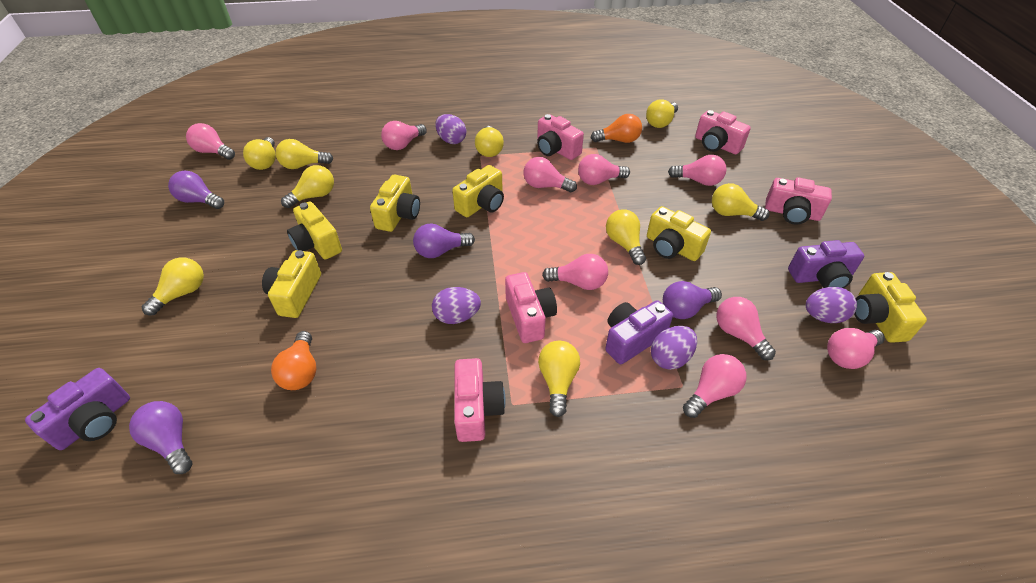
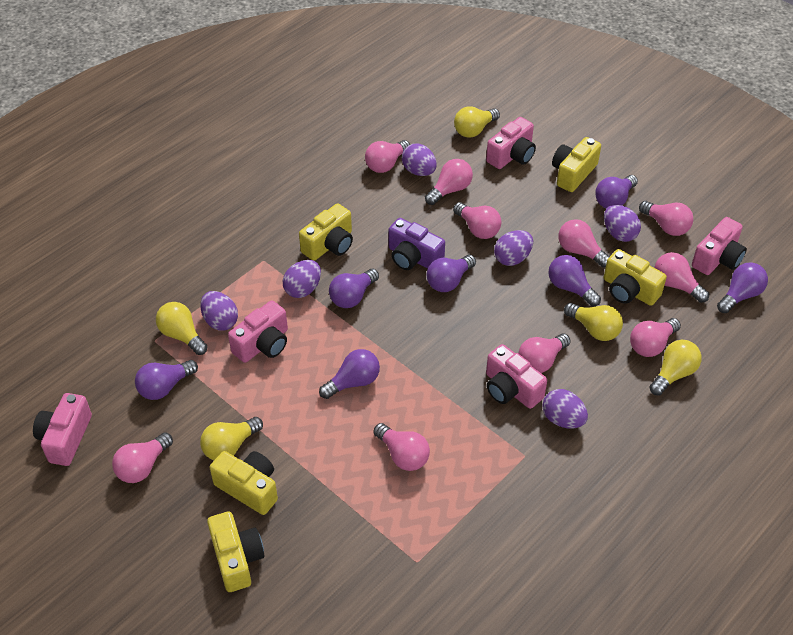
orange light bulb: [271,331,316,390] [591,114,642,143] = 2 -> none = 0
pink light bulb: [186,123,235,160] [381,121,427,150] [524,157,577,192] [542,254,608,290] [578,154,630,185] [668,155,727,186] [683,354,747,418] [716,297,776,360] [827,328,885,369] = 9 -> [112,432,173,483] [365,140,410,173] [373,423,430,471] [425,159,473,205] [453,202,501,239] [518,333,571,373] [558,219,610,268] [630,318,681,357] [639,201,693,236] [654,252,709,303] = 10
purple camera: [25,368,130,450] [605,300,673,364] [788,240,864,288] = 3 -> [388,218,445,270] = 1
purple egg: [432,287,481,324] [435,114,466,144] [651,326,697,370] [806,287,857,323] = 4 -> [200,291,238,331] [283,260,321,298] [402,143,437,176] [494,230,533,266] [542,389,588,429] [604,205,641,242] = 6
purple light bulb: [129,401,193,474] [168,171,224,209] [413,223,475,258] [663,281,722,319] = 4 -> [135,360,198,400] [319,349,380,399] [329,269,379,308] [427,255,476,292] [548,255,601,306] [595,175,638,209] [717,262,768,313] = 7
yellow camera: [262,250,321,318] [287,201,342,259] [370,175,420,232] [452,165,504,217] [647,206,711,261] [854,272,927,343] = 6 -> [207,511,264,592] [210,451,278,515] [299,203,353,261] [552,137,601,192] [604,249,667,306] = 5
yellow light bulb: [142,257,204,315] [243,137,276,170] [276,139,333,169] [281,165,334,208] [475,126,504,157] [538,341,580,417] [606,209,646,265] [646,99,678,128] [712,183,770,221] = 9 -> [156,302,208,355] [200,417,263,460] [454,106,500,138] [564,303,623,341] [650,340,701,395] = 5

